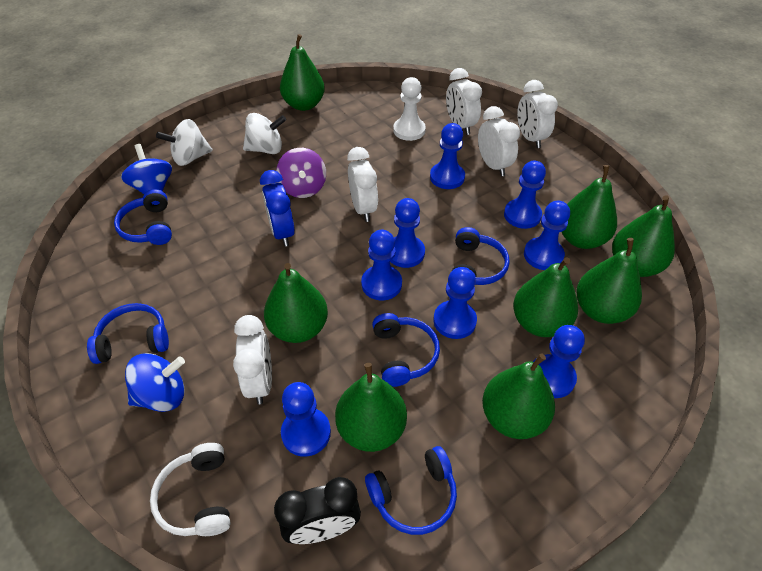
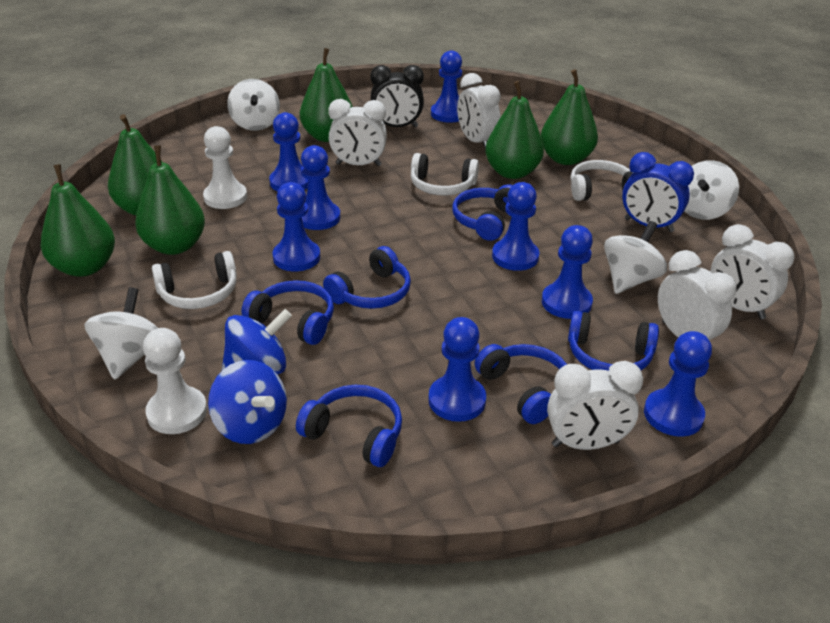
blue headphones: [87,303,169,364] [114,189,172,245] [365,446,457,535] [372,313,440,387] [452,227,510,285] = 5 -> [242,280,334,345] [296,385,402,467] [323,246,411,309] [452,184,513,241] [475,344,567,424] [568,311,659,371] = 6
green pear: [264,263,328,343] [280,34,325,111] [335,363,407,452] [482,354,555,439] [513,258,578,337] [562,165,617,249] [576,238,642,324] [612,195,675,277] = 8 -> [41,164,115,277] [108,114,162,215] [135,145,205,255] [300,48,353,142] [485,81,544,179] [541,69,598,165] = 6
purple spinning top: [276,148,326,198] = 1 -> none = 0
white headphones: [150,443,231,536] = 1 -> [152,251,237,309] [411,153,479,196] [571,160,633,201] = 3
white pawn: [393,77,426,141] = 1 -> [143,328,207,434] [203,126,247,209] = 2
white spinning top: [156,119,213,166] [243,113,286,154] = 2 -> [84,287,158,380] [227,79,280,131] [604,221,667,294] [684,160,739,220] = 4

